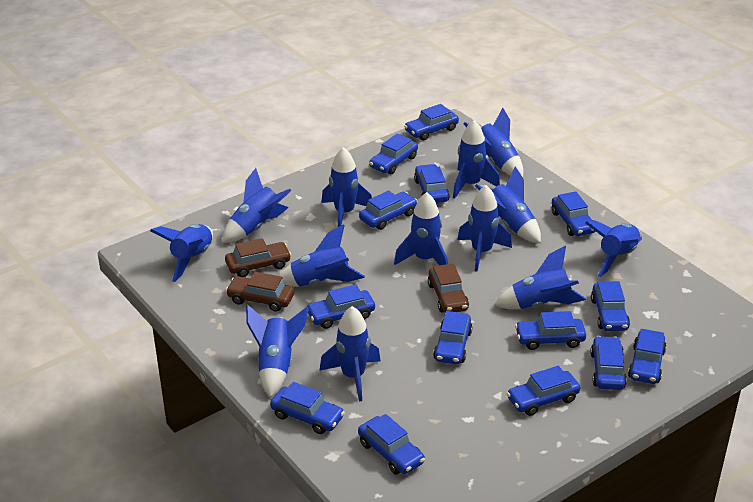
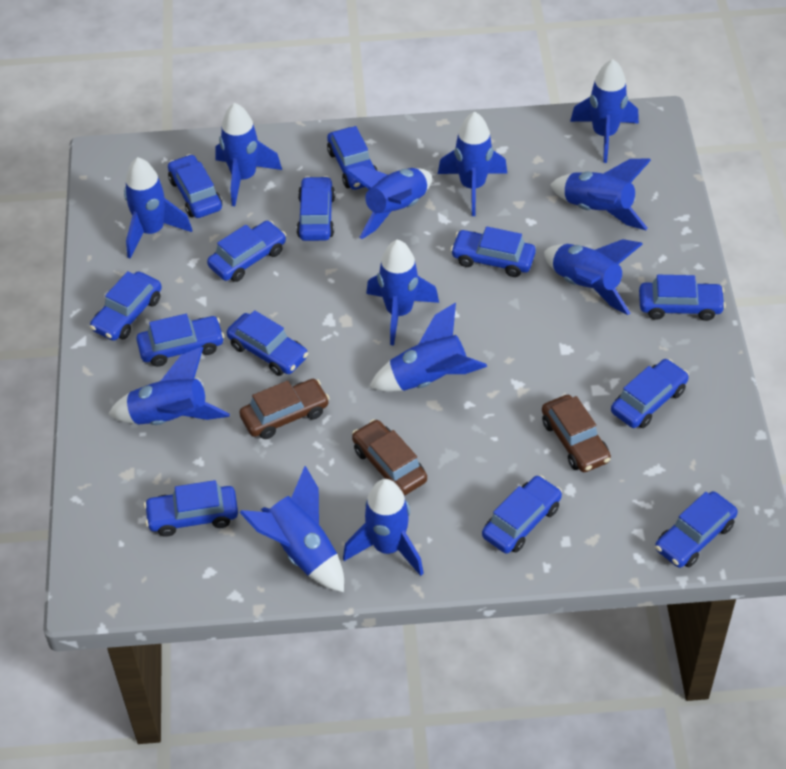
blue car: [270,382,345,434] [306,284,375,329] [358,414,425,475] [359,190,417,230] [369,134,418,174] [404,104,459,141] [414,164,450,203] [433,311,472,364] [507,366,580,416] [515,311,586,350] [552,191,595,236] [590,336,627,390] [591,281,630,331] [628,329,667,384] = 14 -> [90,271,162,341] [136,314,224,367] [144,480,238,537] [168,154,222,218] [207,221,286,282] [227,310,308,376] [296,176,335,241] [327,126,378,190] [450,227,536,277] [482,475,562,553] [611,359,689,428] [639,275,726,321] [655,491,738,568] = 13
blue rocket: [150,224,213,282] [222,168,292,243] [246,304,309,398] [278,224,365,287] [319,306,381,401] [321,147,372,227] [394,192,448,265] [453,120,500,199] [457,185,512,272] [463,108,523,177] [475,166,541,243] [494,245,586,309] [585,220,642,277] = 13 -> [108,347,230,425] [124,157,192,259] [215,103,282,206] [239,466,344,592] [343,479,424,576] [345,166,432,239] [366,240,439,346] [369,303,487,392] [438,112,507,216] [544,239,643,315] [550,158,651,230] [570,59,639,163] = 12

